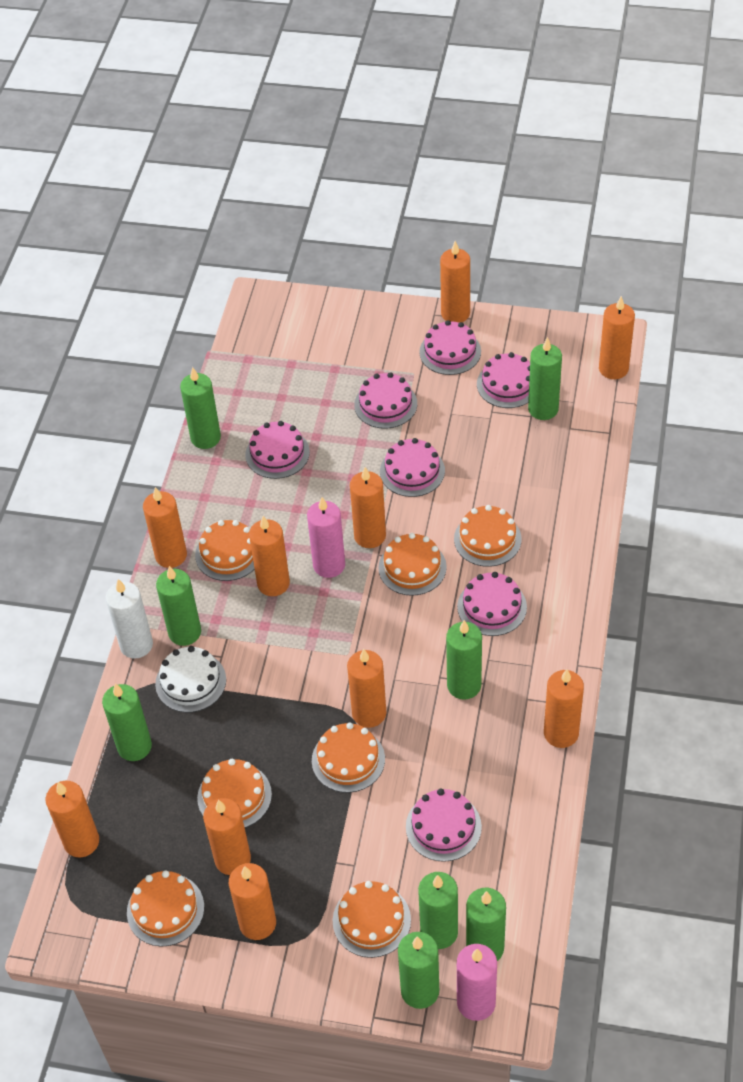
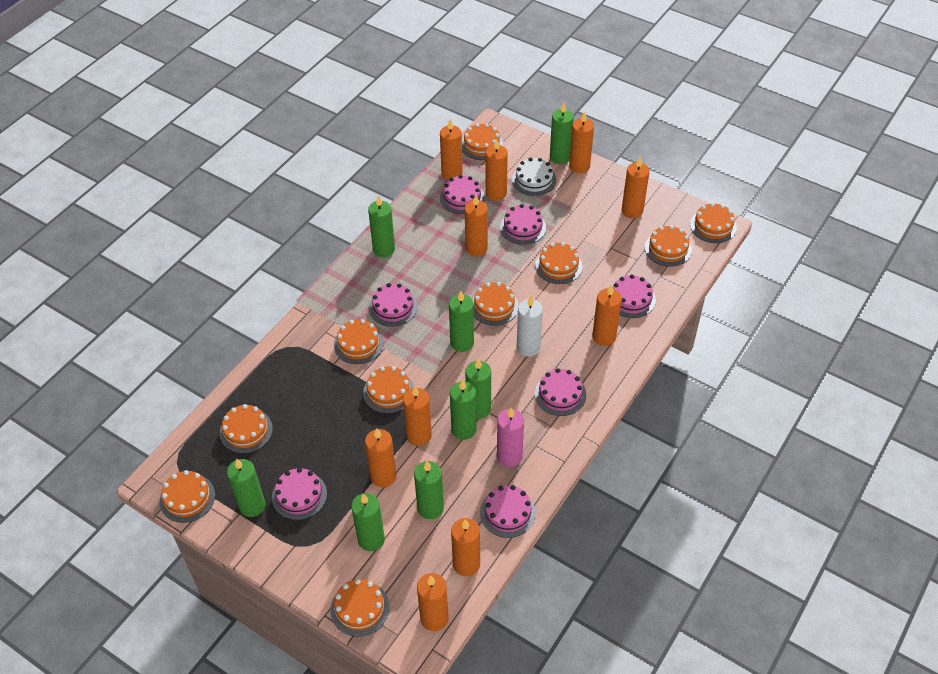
orange cake: [127,870,204,946] [195,520,255,581] [197,759,272,828] [312,723,385,793] [333,881,411,958] [378,533,447,596] [454,505,522,567] = 7 -> [160,470,215,523] [220,404,273,454] [330,579,389,637] [334,319,384,364] [363,366,414,413] [462,123,503,160] [472,282,519,326] [535,242,582,284] [645,225,692,267] [690,203,737,243] = 10
pink candle: [307,497,345,578] [457,944,497,1021] = 2 -> [497,408,524,467] = 1

